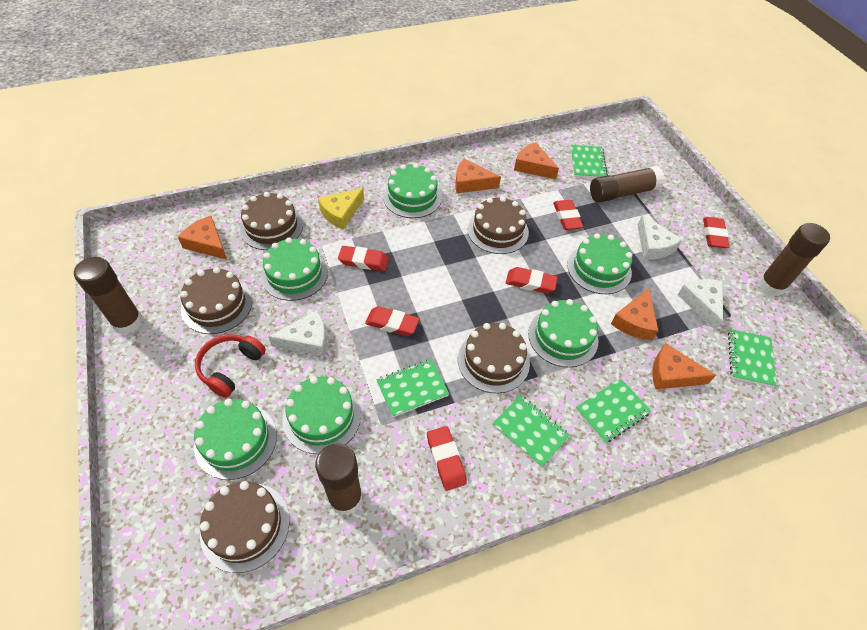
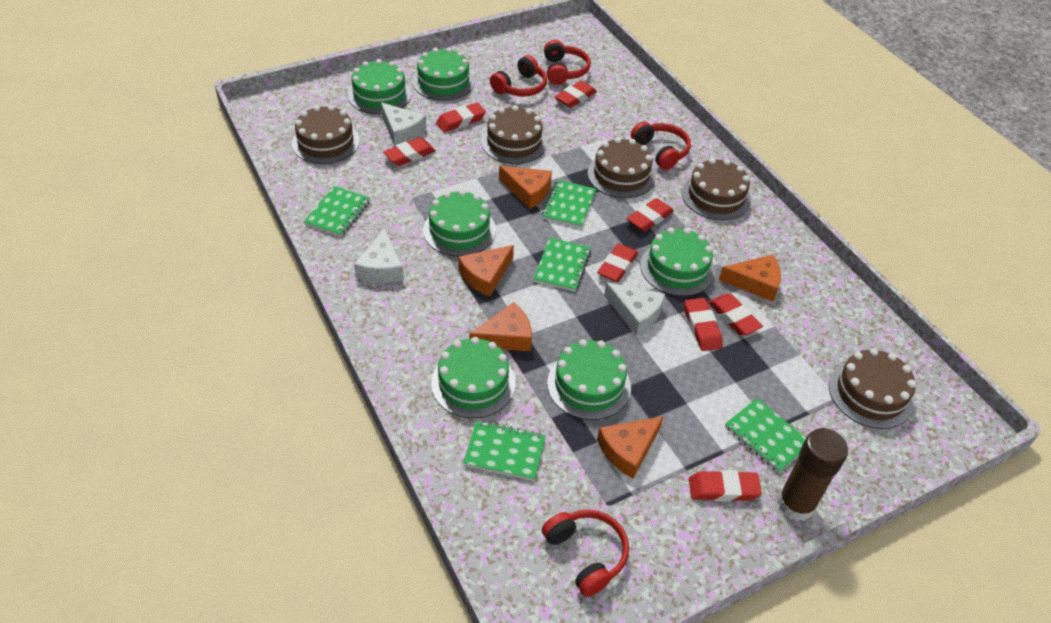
brown glue stick: [74,257,143,334] [315,443,363,516] [590,166,665,203] [758,223,830,296] = 4 -> [777,428,848,521] = 1
red eraser: [338,246,389,271] [365,306,420,336] [427,426,467,491] [506,267,558,293] [553,200,584,230] [703,217,730,248] = 6 -> [383,137,436,166] [436,102,486,132] [555,81,597,108] [597,244,638,282] [627,198,674,231] [684,298,723,351] [689,470,762,502] [708,293,763,336] = 8
red headphones: [195,334,266,398] = 1 -> [490,55,547,97] [542,509,629,597] [544,40,591,85] [631,122,691,170] = 4
yellow cheese: [318,188,364,229] = 1 -> none = 0

